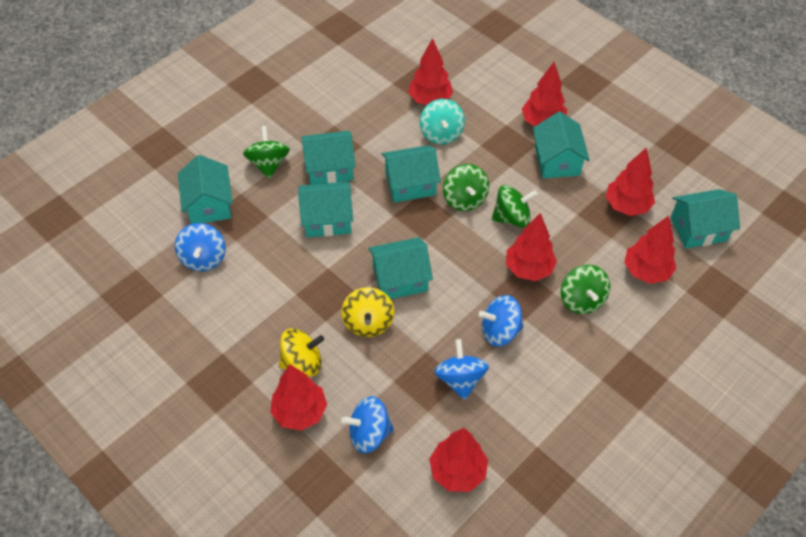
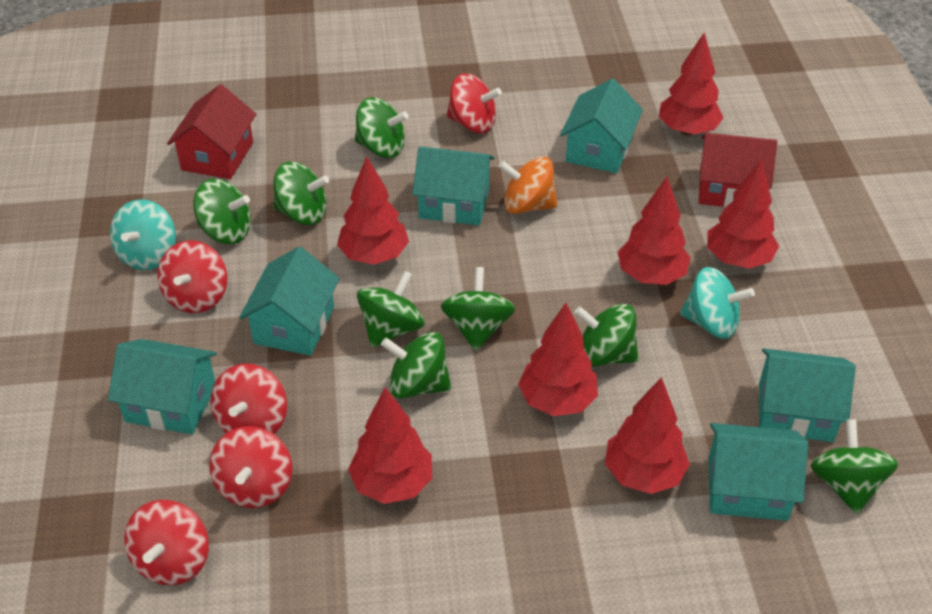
blue spinning top: [175,223,226,271] [341,396,394,453] [434,339,489,400] [479,295,523,347] = 4 -> none = 0
green spinning top: [243,126,290,179] [443,164,489,211] [492,185,538,228] [561,265,610,314] = 4 -> [193,179,251,244] [273,161,329,225] [355,97,409,158] [357,271,425,348] [381,332,451,399] [441,267,515,351] [574,304,638,367] [810,419,898,514] = 8
orange spinning top: none = 0 -> [498,156,558,214] = 1
red house: none = 0 -> [167,84,256,179] [699,133,777,208] = 2
red spinning top: none = 0 -> [124,500,209,585] [157,240,227,313] [209,426,292,508] [211,364,287,434] [447,73,502,133] = 5
turquoise house: [178,155,233,224] [298,181,353,237] [301,131,356,185] [368,237,433,299] [382,145,441,203] [533,111,590,178] [671,189,740,249] = 7 -> [108,339,217,434] [239,247,340,356] [412,147,494,225] [560,79,643,173] [709,423,808,521] [759,348,856,442] = 6
turquoise spinning top: [420,99,465,145] = 1 -> [110,199,176,270] [680,267,755,339] = 2
yellow spinning top: [279,328,324,377] [341,287,394,337] = 2 -> none = 0

